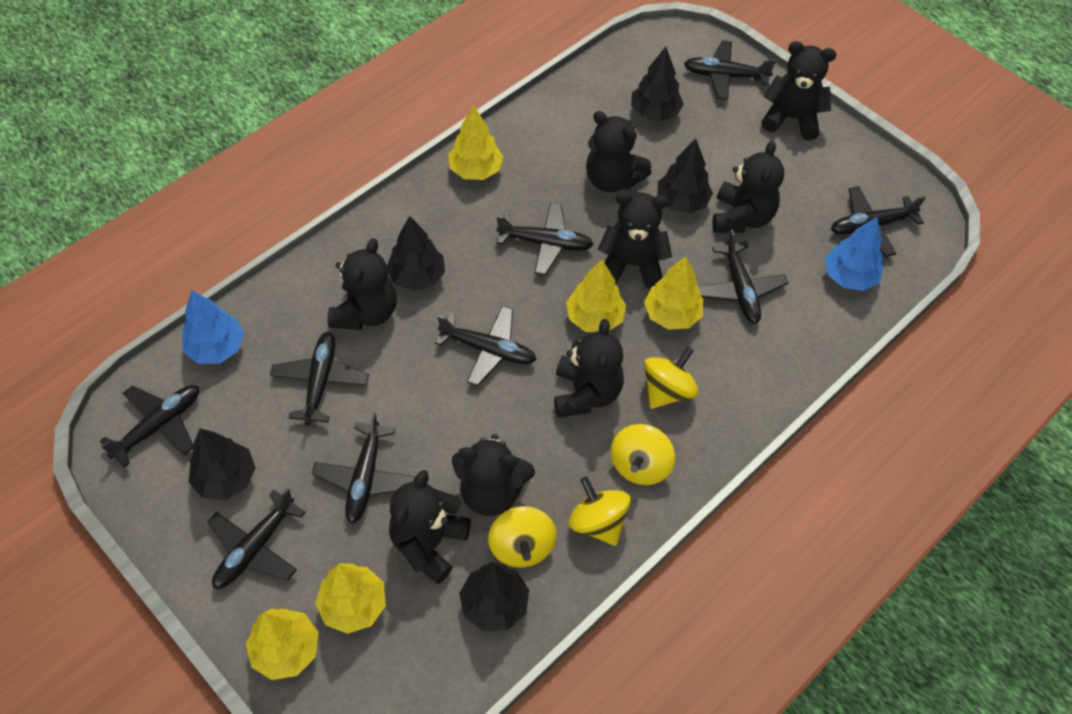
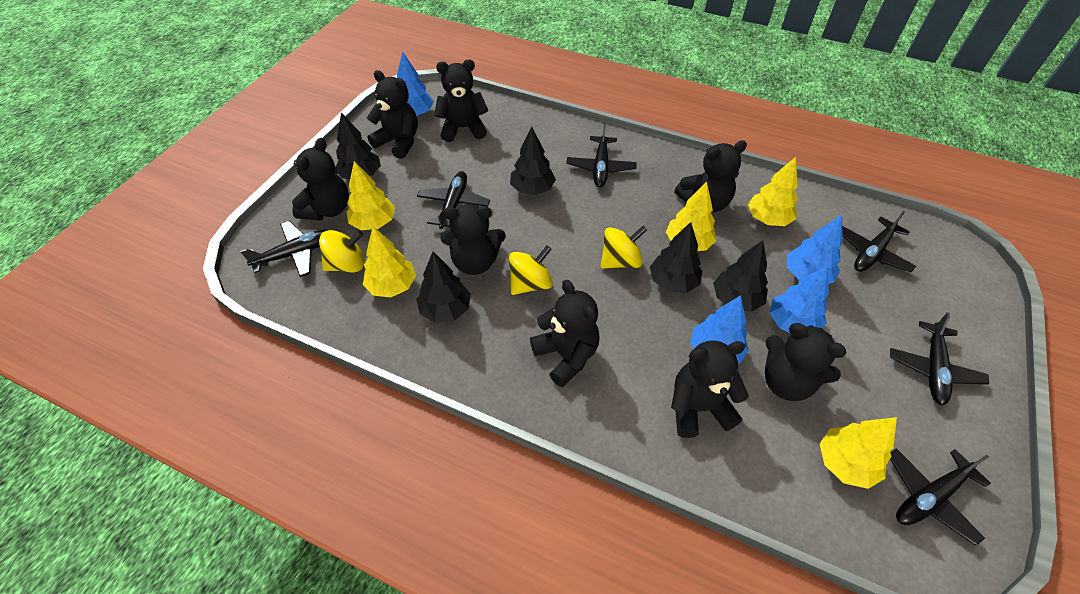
black plane: [100,385,199,467] [208,488,306,589] [270,332,369,425] [312,412,416,524] [435,306,537,386] [496,202,594,276] [684,40,776,100] [698,230,788,324] [831,186,926,257] = 9 -> [240,221,328,277] [417,171,490,229] [566,124,637,187] [842,211,916,272] [890,312,989,405] [890,448,991,546] = 6
blue tree: [182,290,244,364] [825,217,883,291] = 2 -> [397,51,434,117] [690,295,749,364] [769,265,829,333] [787,215,843,284] = 4
yellow spinning top: [488,506,557,568] [568,477,631,546] [611,424,675,485] [644,347,699,409] = 4 -> [319,230,365,273] [509,245,553,295] [600,226,647,269] = 3

